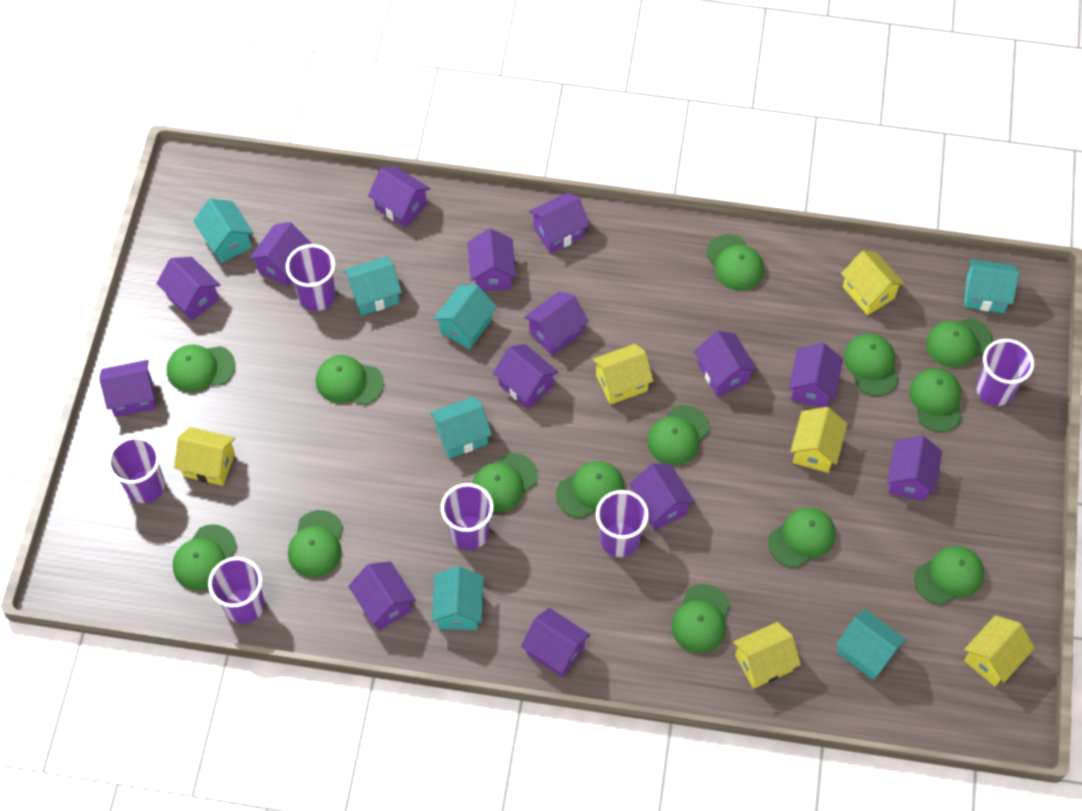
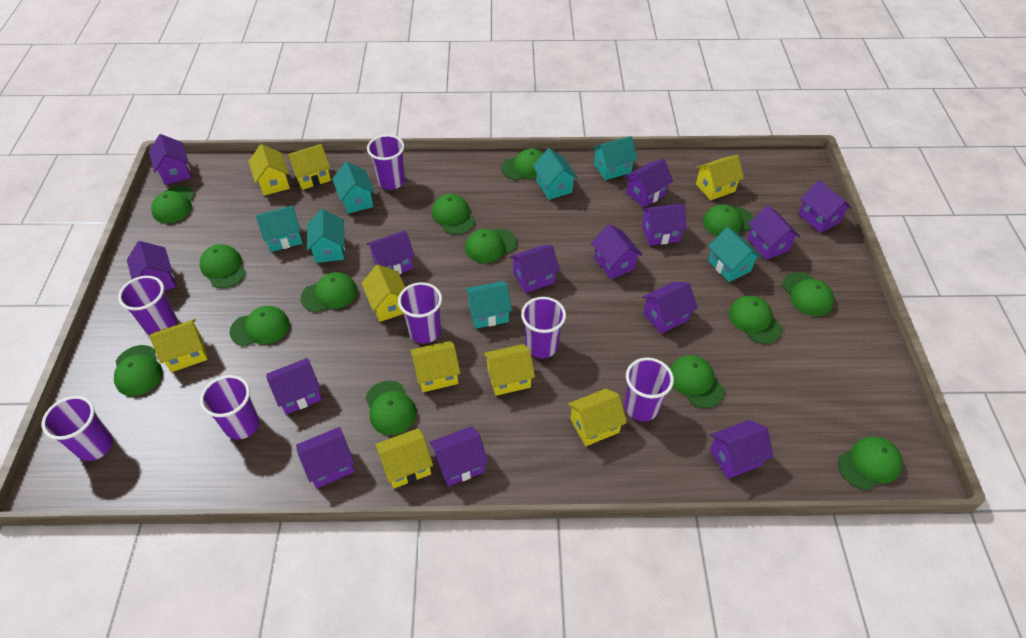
purple cup: [107,436,165,503] [208,557,265,624] [286,244,335,311] [441,483,494,550] [596,490,649,557] [976,339,1034,406] = 6 -> [42,396,113,461] [118,276,177,335] [200,375,260,440] [367,135,405,190] [398,282,442,344] [521,297,566,358] [625,358,674,421] = 7
yellow house: [174,427,235,486] [592,344,654,405] [733,622,801,689] [790,407,848,473] [841,251,905,315] [964,615,1035,686] = 6 -> [149,319,208,372] [248,144,290,196] [287,144,331,190] [361,265,405,322] [375,428,433,489] [410,341,460,392] [483,344,535,396] [568,389,627,446] [696,155,744,200] = 9

